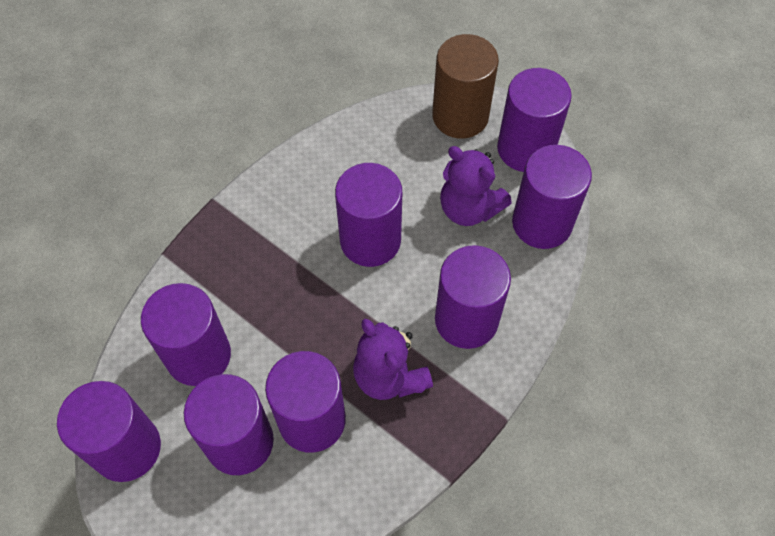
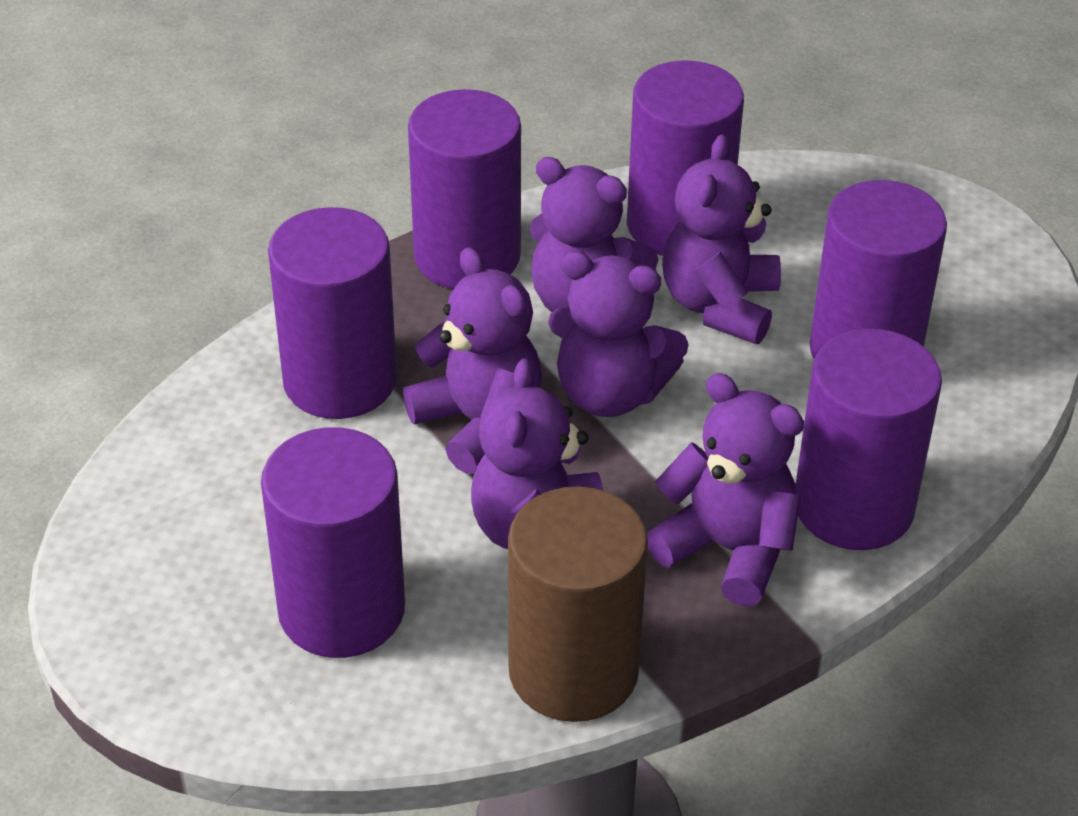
purple cylinder: [57,381,161,482] [141,283,231,386] [184,374,274,475] [265,351,346,453] [335,163,402,267] [435,245,511,349] [497,68,572,172] [512,145,592,249] = 8 -> [261,427,405,658] [268,207,397,419] [408,89,521,289] [627,60,744,256] [796,329,942,550] [809,180,947,358] = 6
purple teddy bear: [353,319,433,400] [440,146,512,226] = 2 -> [403,247,542,474] [471,358,603,549] [529,157,658,312] [548,251,689,417] [647,373,804,607] [662,134,781,344] = 6

